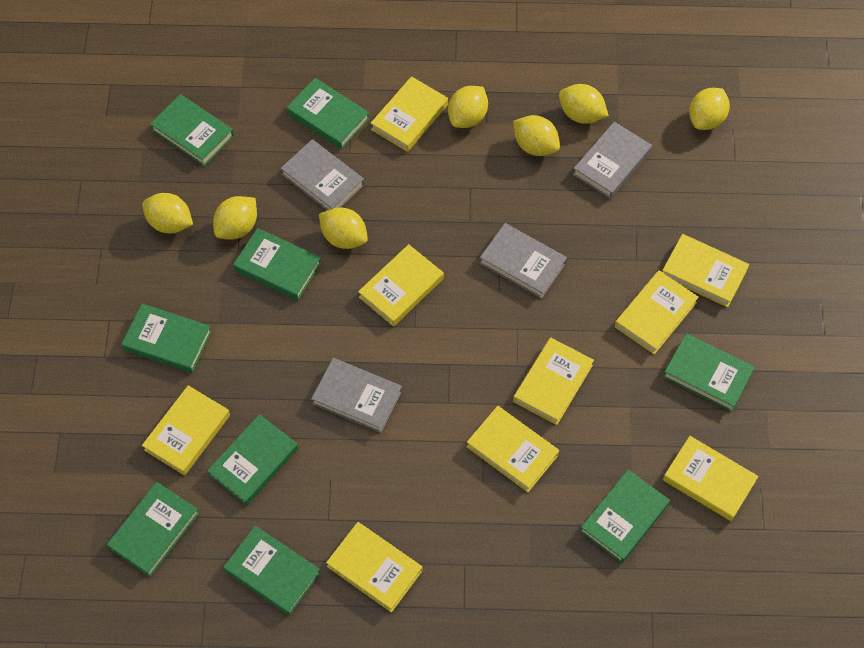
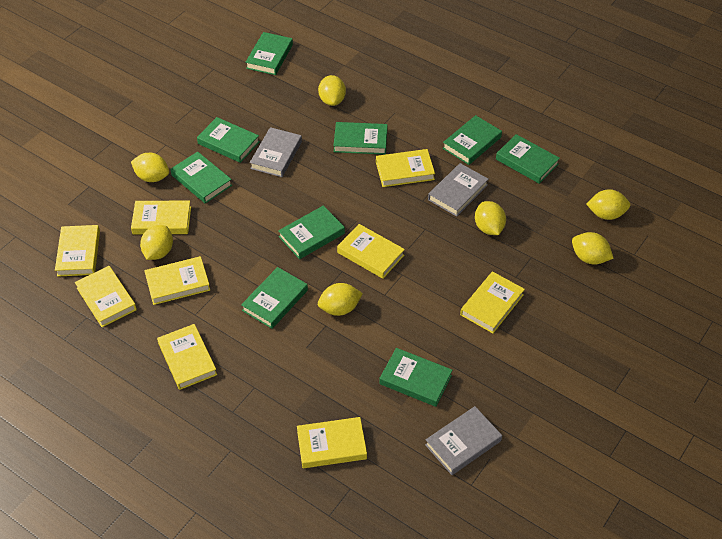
grey book: [280,139,364,210] [311,358,402,433] [479,223,567,299] [573,122,652,199] = 4 -> [250,127,302,177] [425,406,502,475] [428,163,489,217] = 3

